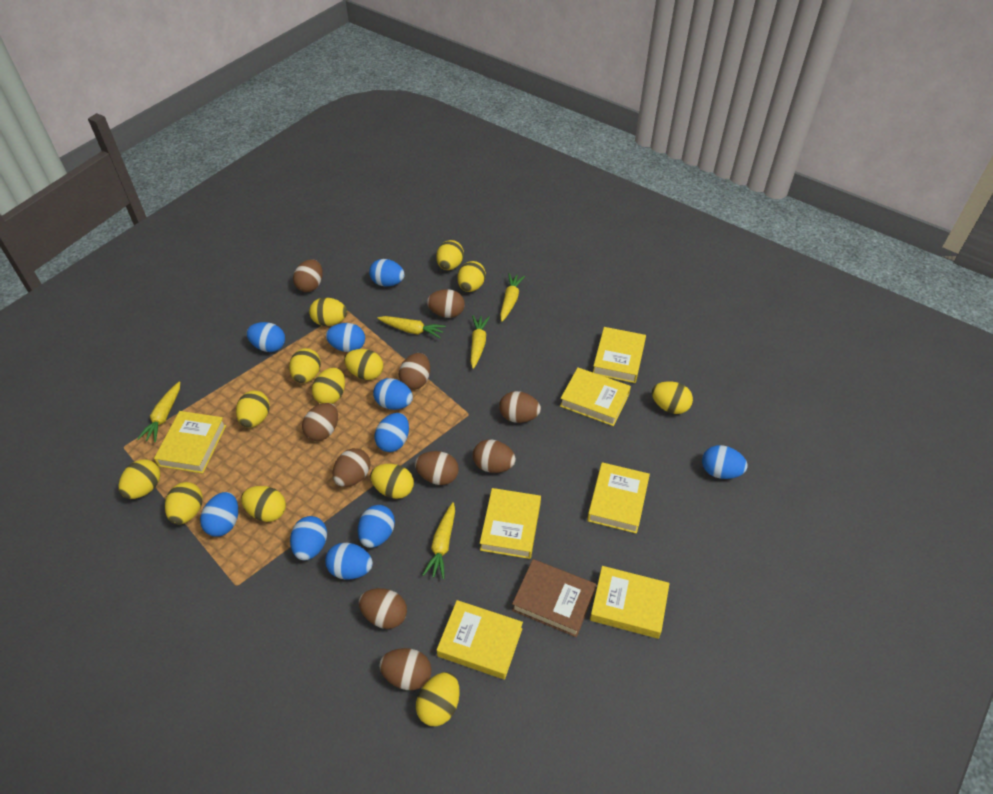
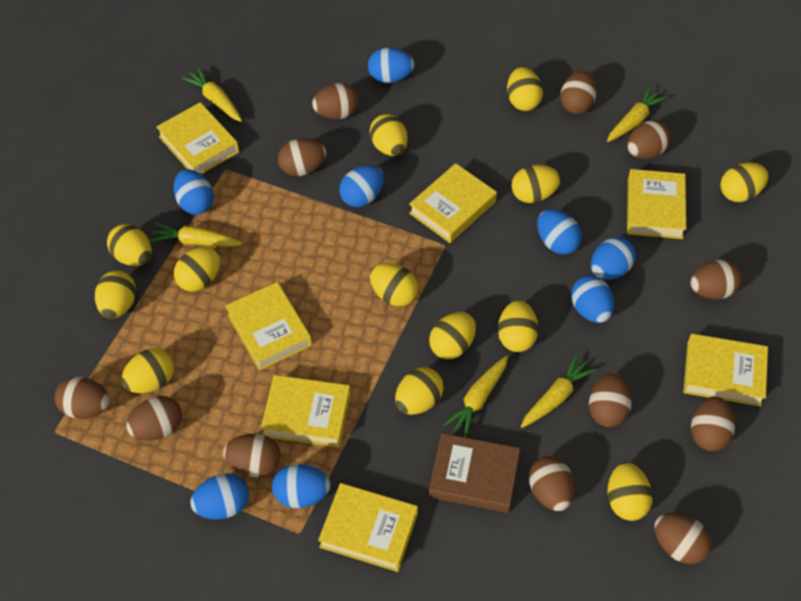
blue egg: [200,492,238,537] [247,322,285,352] [290,516,327,560] [325,543,373,580] [326,323,365,352] [358,505,395,548] [369,259,405,286] [373,378,413,410] [374,413,409,452] [702,445,748,479] = 10 -> [174,169,214,215] [190,473,249,519] [272,464,330,508] [339,165,384,207] [368,48,414,83] [537,209,582,254] [571,275,614,323] [591,237,636,280] = 8
brown egg: [293,259,323,292] [302,403,338,441] [332,448,371,487] [359,588,407,629] [379,648,432,690] [399,353,430,390] [415,451,459,485] [427,289,465,318] [473,439,516,473] [499,391,541,423] = 10 -> [54,377,109,419] [126,396,182,441] [223,434,281,477] [278,138,326,176] [312,83,359,119] [529,456,575,511] [560,71,597,114] [589,373,632,427] [627,120,671,159] [654,513,712,564] [691,259,742,299] [691,396,735,451] = 12

